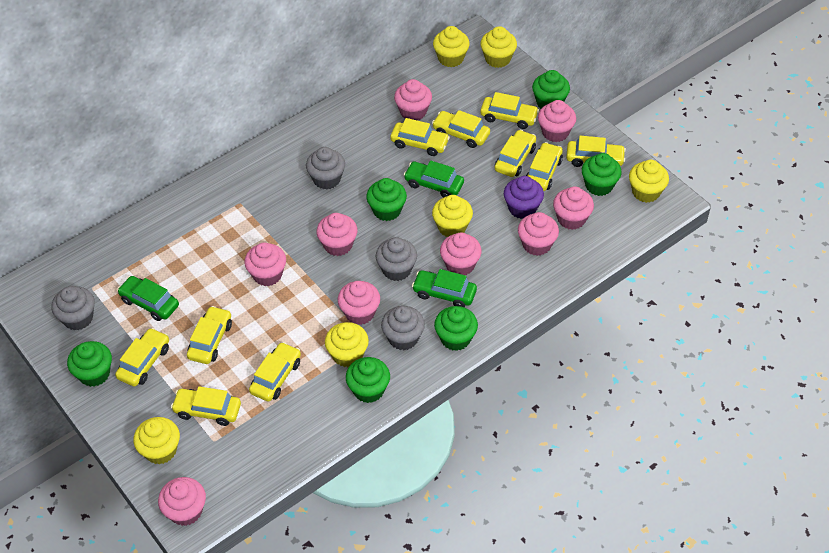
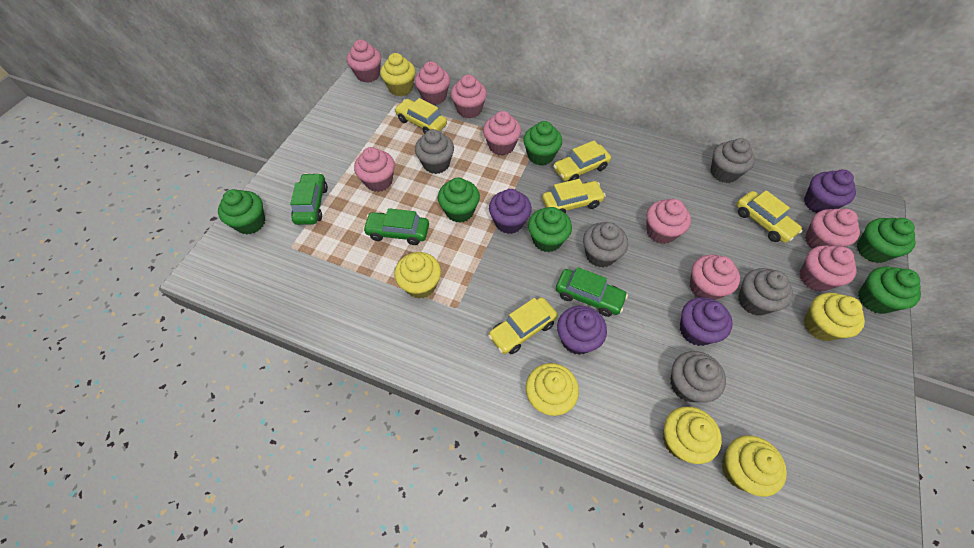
grey cupcake: [51,286,95,330] [306,147,345,190] [376,237,417,281] [381,306,425,350] = 4 -> [415,129,454,174] [583,222,628,268] [670,351,726,402] [711,138,755,183] [738,268,793,316] = 5
purple cupcake: [504,176,544,219] = 1 -> [489,189,532,234] [557,306,607,355] [680,297,733,346] [804,170,856,213] = 4
yellow car: [115,328,169,387] [171,386,241,426] [187,306,232,364] [249,342,301,402] [390,118,450,156] [432,110,490,148] [480,92,539,129] [495,130,536,177] [526,142,563,191] [566,136,626,167] = 10 -> [395,98,447,134] [488,297,558,354] [542,179,606,213] [553,140,611,181] [736,190,803,243] = 5

